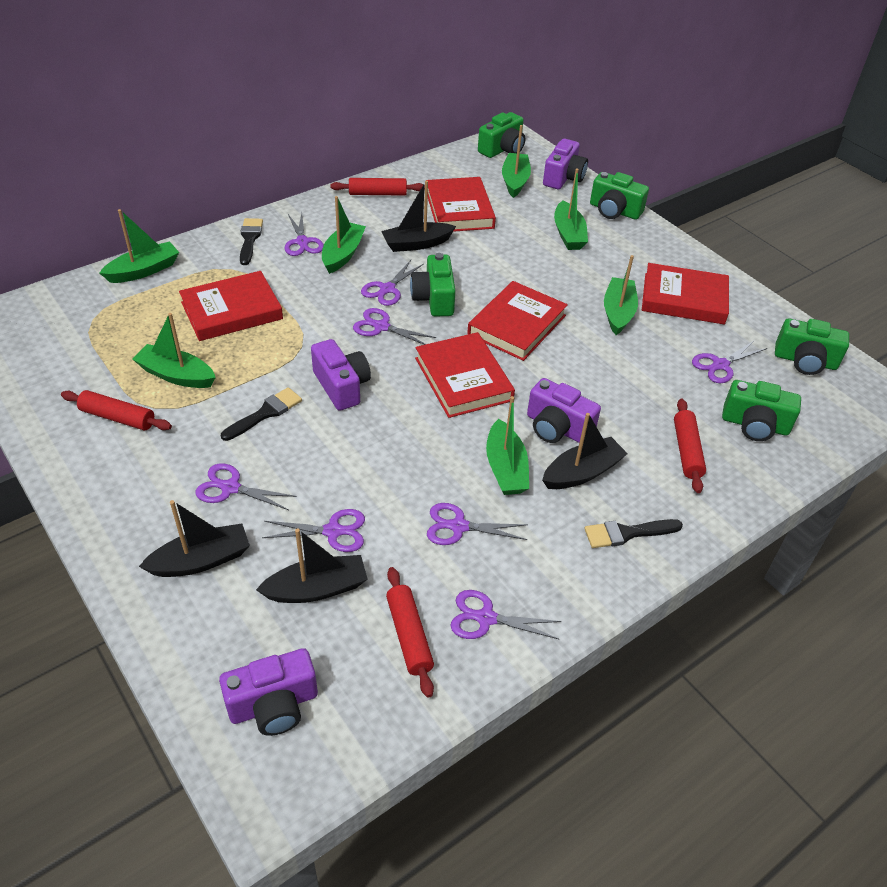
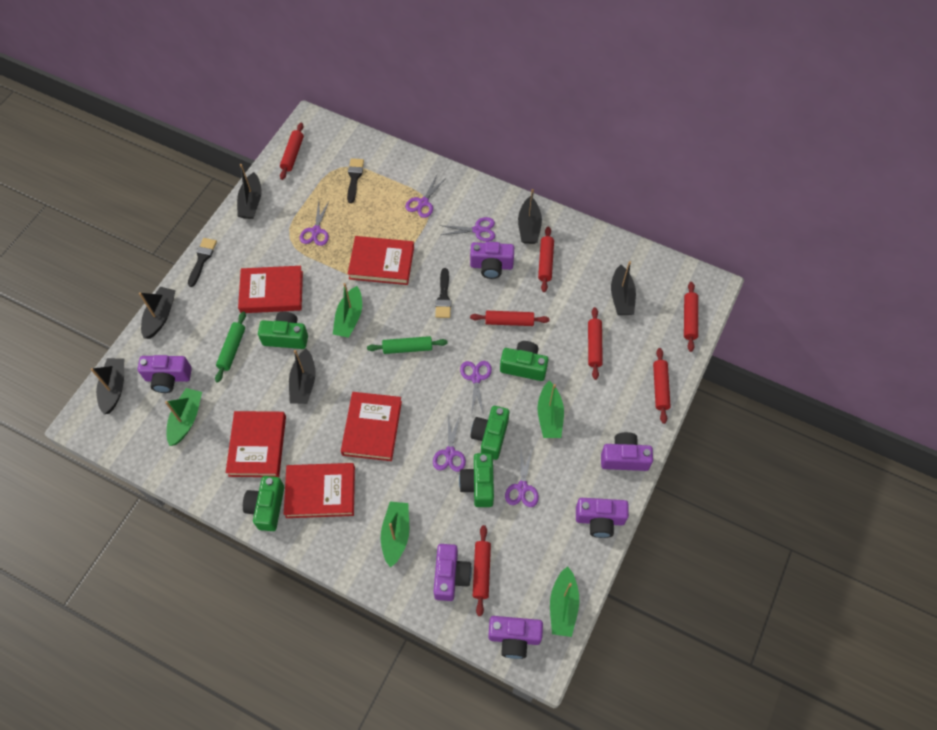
black boat: [139,500,250,577] [256,529,367,603] [381,181,456,252] [542,413,628,489] = 4 -> [91,358,124,414] [139,287,176,339] [237,164,262,219] [289,349,315,404] [518,189,542,244] [611,261,636,315] = 6
green boat: [99,209,179,283] [133,313,216,388] [322,196,366,274] [486,396,529,495] [502,125,531,198] [554,168,588,250] [604,255,638,335] = 7 -> [165,388,202,446] [333,283,362,338] [381,502,409,568] [537,381,564,438] [550,566,579,637] = 5
green rolling pin: none = 0 -> [215,311,246,383] [367,336,448,354] = 2
purple camera: [219,648,318,736] [311,339,371,411] [527,378,601,443] [543,139,588,189] = 4 -> [138,355,192,393] [434,544,472,601] [470,242,514,279] [488,616,543,659] [576,498,629,538] [601,432,653,471] = 6
purple scissors: [196,463,297,510] [262,509,365,552] [284,213,324,256] [353,308,436,345] [361,260,423,306] [427,503,528,545] [450,590,561,639] [692,340,767,383] = 8 -> [300,201,329,246] [405,175,446,218] [433,415,466,472] [440,217,495,242] [460,361,492,415] [505,446,539,507] = 6
red rolling pin: [61,390,172,431] [330,178,425,196] [386,567,434,698] [674,399,706,493] = 4 -> [280,123,304,180] [470,311,550,326] [473,525,491,616] [538,227,554,292] [588,307,603,380] [653,348,671,424] [684,282,698,352] = 7

